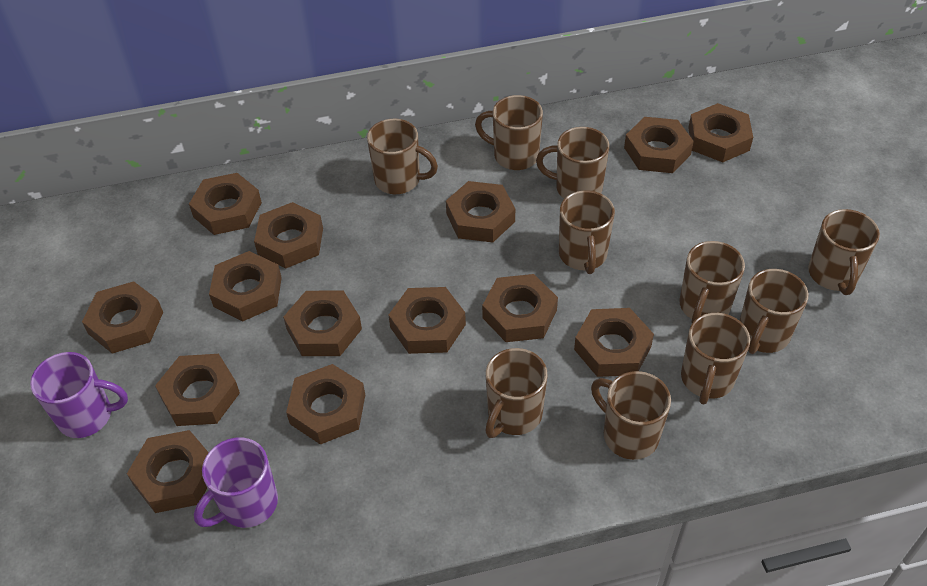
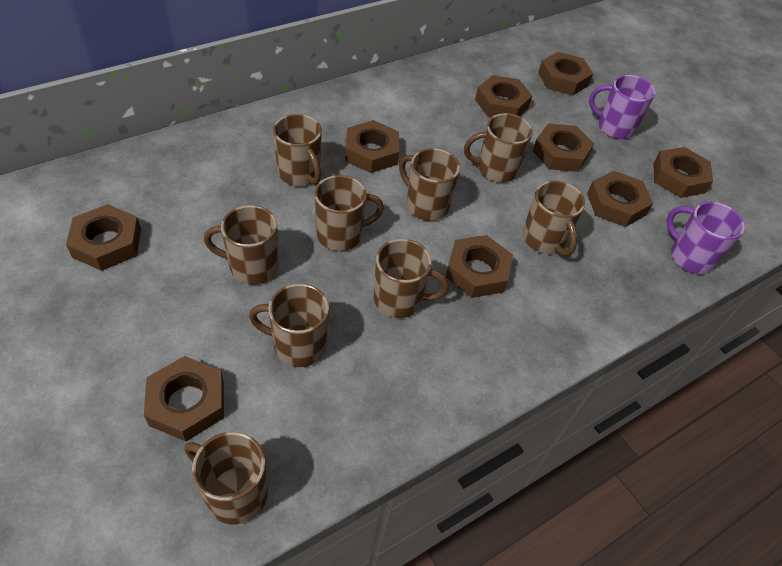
brown mug: [367,119,438,194] [475,95,543,170] [485,348,547,438] [536,127,609,199] [559,190,615,274] [591,371,671,460] [680,241,745,323] [681,313,750,404] [740,269,808,354] [808,209,880,295] = 10 -> [185,432,268,524] [204,205,278,284] [249,284,329,367] [273,114,322,186] [314,175,384,251] [374,239,449,318] [399,148,460,221] [464,113,533,182] [523,181,585,256] = 9
brown nut: [82,281,163,354] [127,430,209,513] [155,354,240,426] [189,173,262,235] [209,251,282,321] [254,202,323,268] [283,291,362,356] [286,364,365,445] [388,287,466,354] [446,181,515,242] [482,274,558,342] [574,308,654,377] [624,117,694,173] [688,103,753,162] = 14 -> [66,204,141,271] [144,356,224,441] [345,120,399,173] [445,235,513,298] [475,75,532,117] [533,123,594,172] [538,52,593,95] [587,171,653,227] [653,147,713,198] = 9

